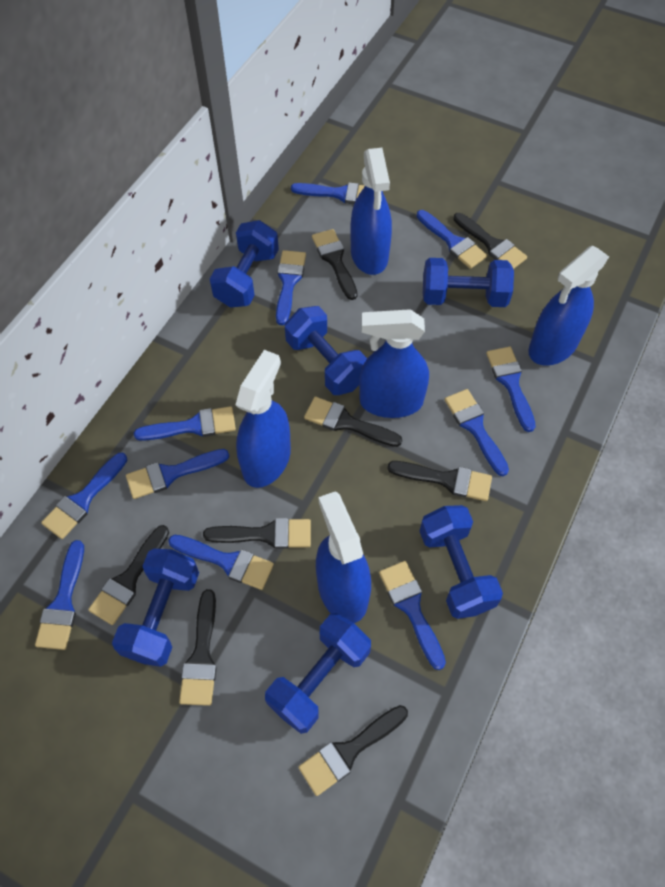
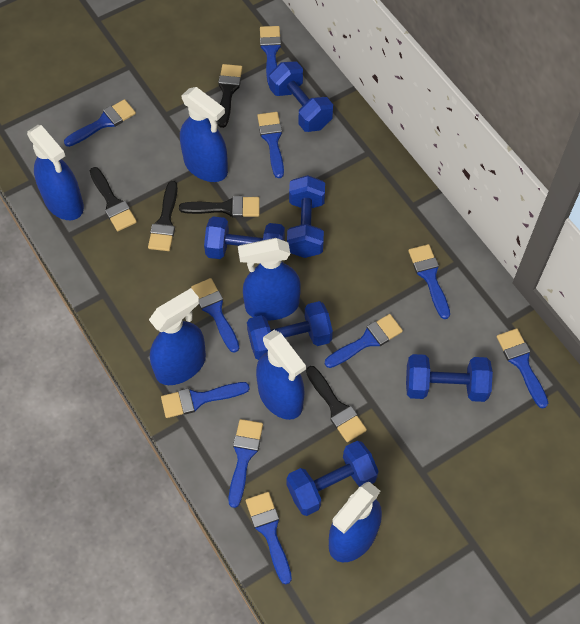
black brush: [88,525,169,625] [179,589,217,706] [203,518,311,549] [298,705,408,796] [304,397,402,447] [312,229,358,300] [387,461,492,501] [453,213,527,269] = 8 -> [90,167,137,231] [148,181,178,251] [179,196,260,218] [218,64,242,128] [306,366,367,442] = 5
blue brush: [35,540,84,650] [41,453,127,539] [126,449,229,499] [134,406,236,441] [168,535,274,590] [276,250,306,325] [291,182,365,204] [379,561,446,670] [416,210,487,269] [445,389,509,476] [486,347,536,432] = 11 -> [64,99,136,147] [161,382,250,418] [191,278,239,353] [229,419,263,508] [246,492,292,584] [257,112,284,178] [260,26,281,85] [325,314,403,368] [408,244,450,319] [497,328,548,408] = 10
blue spray bottle: [236,350,291,488] [316,491,371,623] [350,148,392,275] [359,309,429,418] [528,246,609,366] = 5 -> [27,125,84,220] [149,288,206,385] [180,87,228,182] [238,238,301,321] [256,330,306,420] [329,482,382,562] = 6

